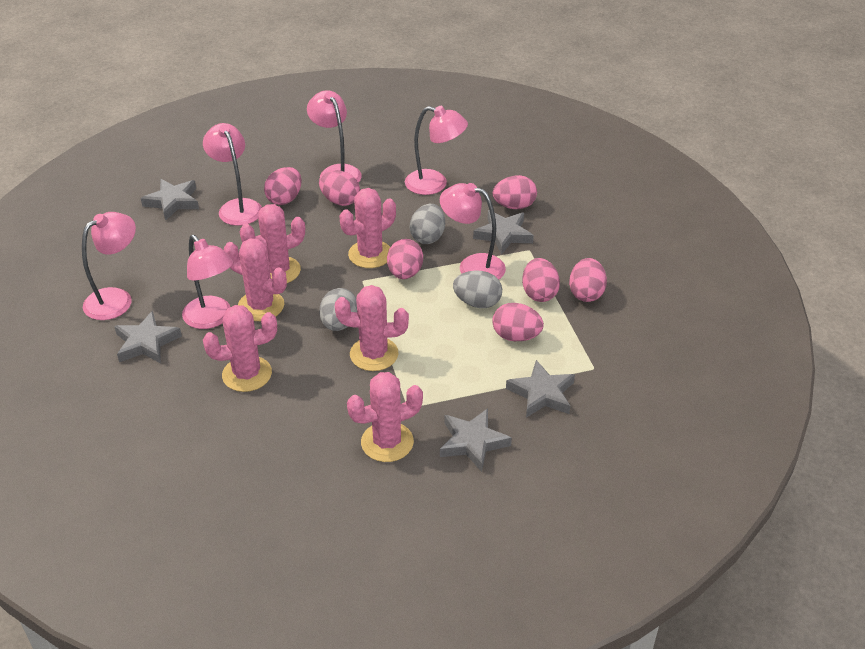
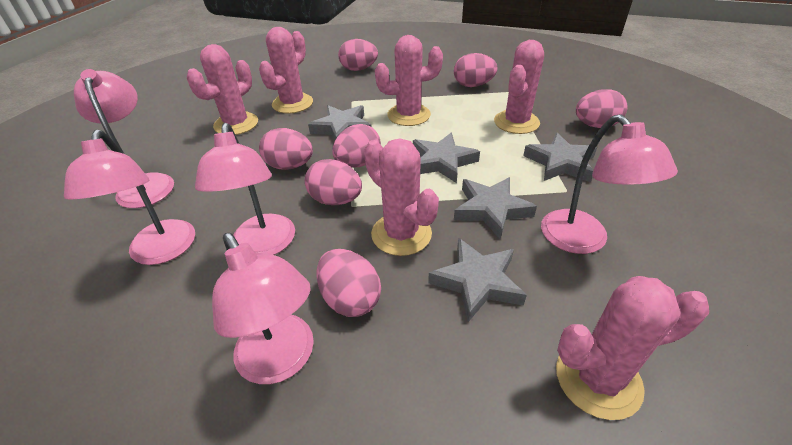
grey egg: [319,288,357,331] [410,204,445,244] [453,270,502,308] = 3 -> none = 0
pink lamp: [82,212,136,320] [182,235,233,329] [203,123,262,226] [307,90,362,183] [405,106,468,195] [440,183,506,279] = 6 -> [64,130,195,265] [74,69,174,208] [195,123,295,255] [212,233,314,384] [541,114,678,254] = 5

